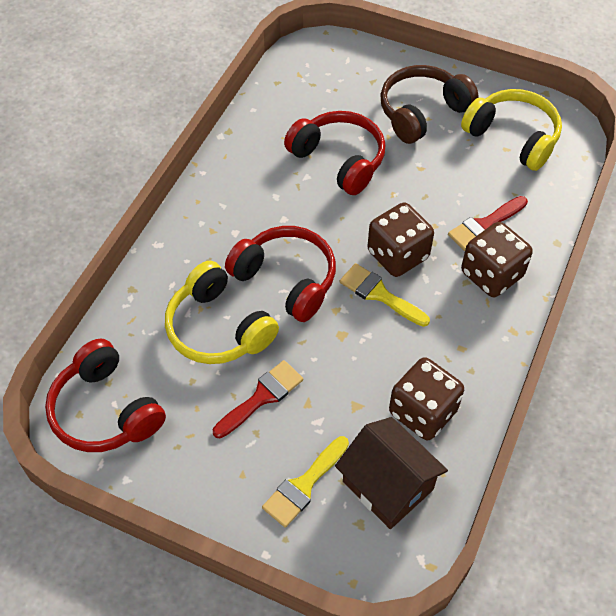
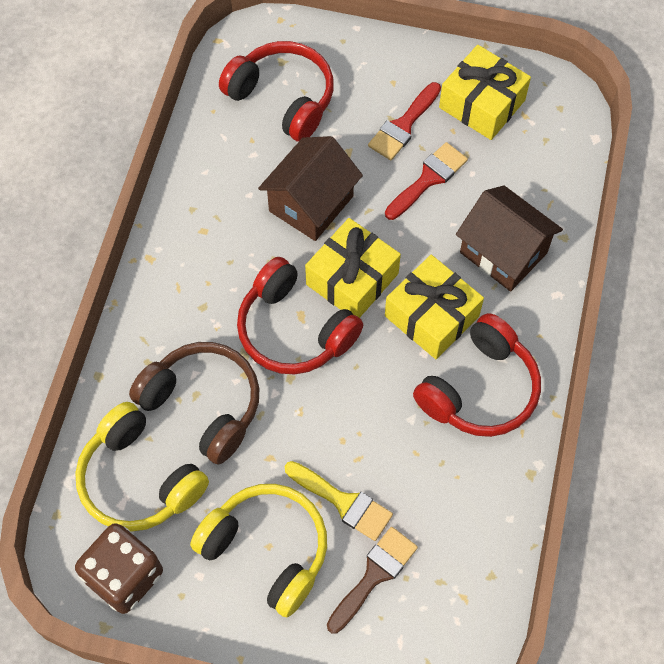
brown brush: none = 0 -> [327,527,418,634] = 1
brown dice: [367,202,434,277] [389,357,464,440] [461,222,533,297] = 3 -> [75,523,163,614] = 1
brown house: [335,417,448,529] = 1 -> [258,136,363,241] [456,185,563,291] = 2
yellow brush: [262,436,349,528] [340,263,430,327] = 2 -> [285,461,393,541] = 1
yellow gift: none = 0 -> [305,218,401,318] [385,255,484,359] [439,45,531,140] = 3

